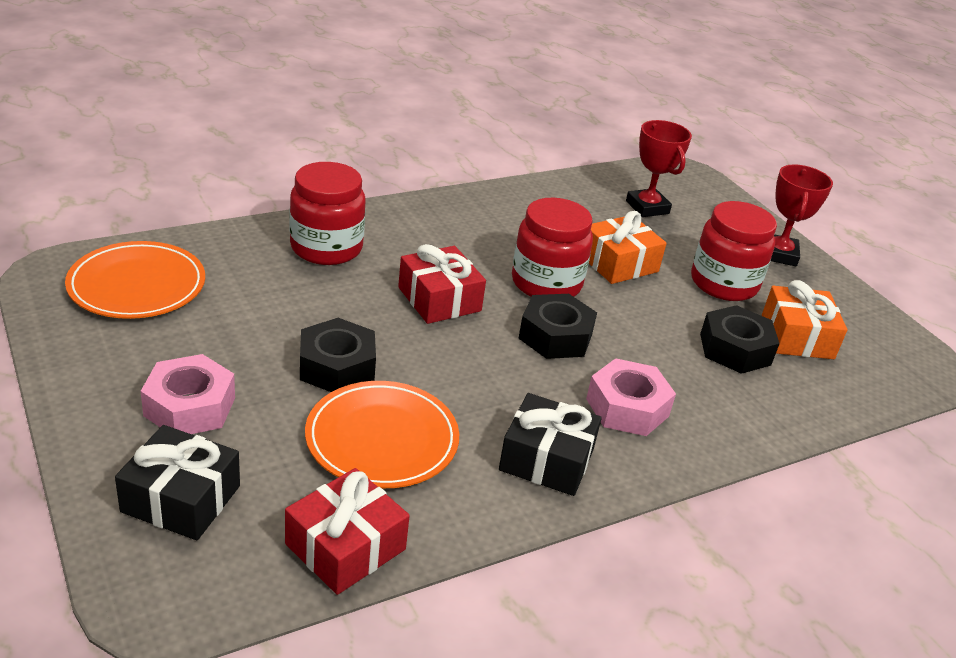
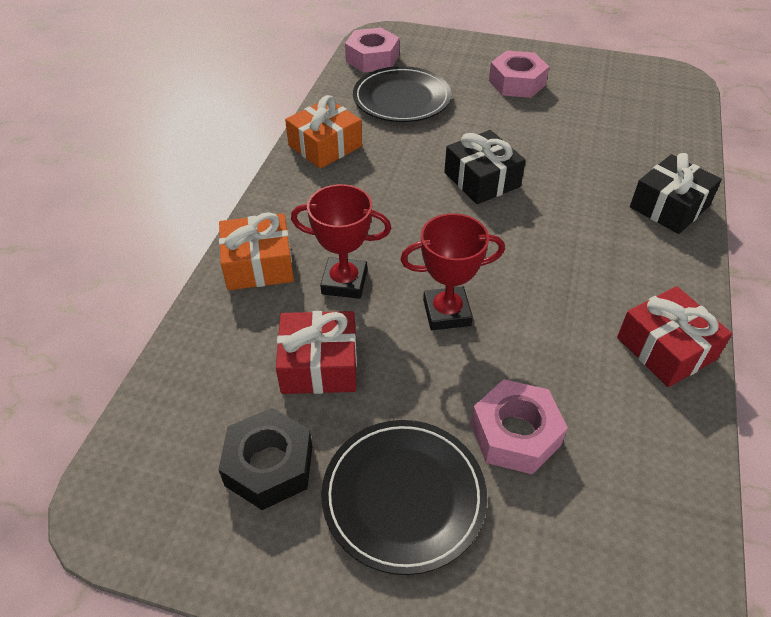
black nut: [300,318,376,392] [518,294,597,359] [700,305,780,374] = 3 -> [218,408,312,510] = 1
black plate: none = 0 -> [321,420,487,575] [353,66,452,122] = 2
orange plate: [65,241,205,319] [305,381,459,488] = 2 -> none = 0
pink nut: [141,354,235,434] [586,358,676,436] = 2 -> [345,28,399,73] [471,379,568,474] [489,51,549,98] = 3
red jar: [290,162,366,265] [512,198,593,297] [691,201,777,301] = 3 -> none = 0

